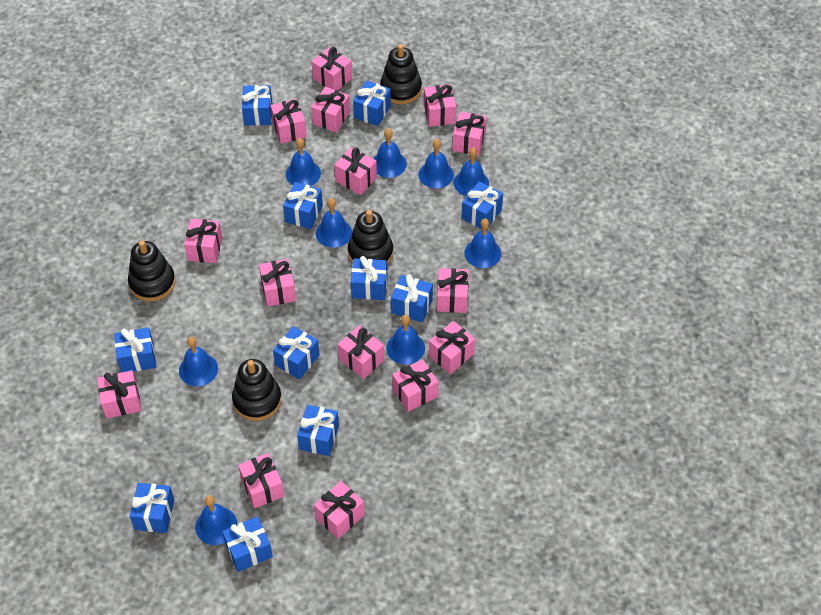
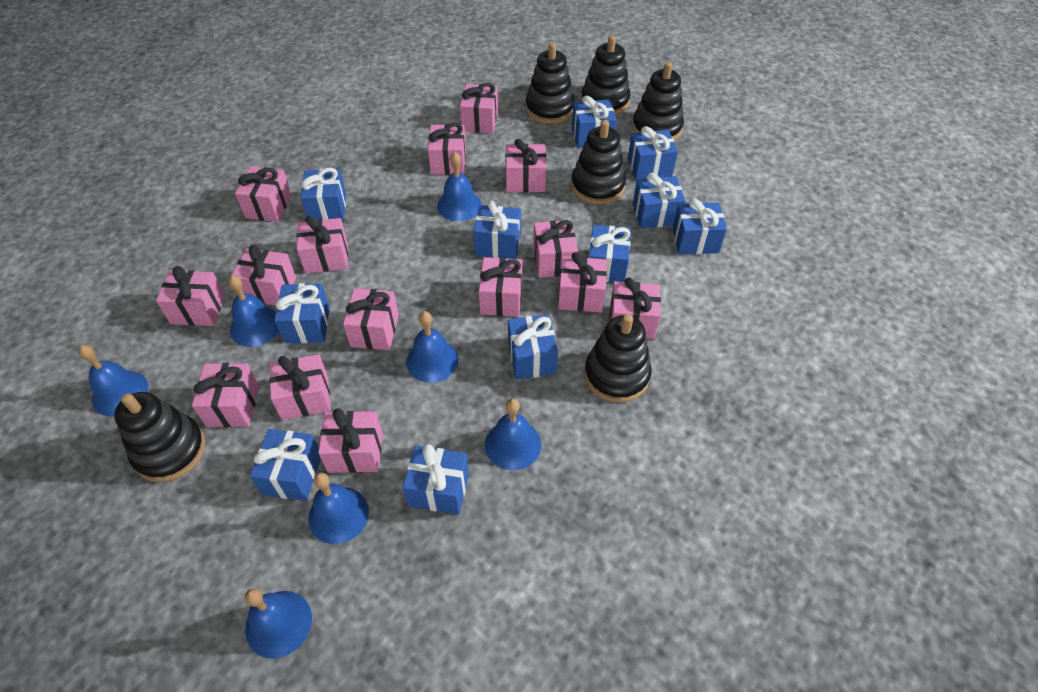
black stacking toy: [128,240,176,301] [232,359,282,421] [348,210,393,264] [380,44,422,104] = 4 -> [114,392,205,482] [526,43,575,124] [571,120,626,205] [581,35,630,115] [584,314,652,403] [632,62,684,141] = 6
blue bell: [179,337,218,386] [195,495,237,545] [286,138,321,186] [316,198,352,248] [373,128,407,178] [386,315,425,365] [418,139,454,188] [454,147,489,196] [464,218,501,268] = 9 -> [78,345,148,417] [228,276,279,347] [244,588,312,659] [308,473,369,544] [406,311,459,383] [437,152,482,221] [485,398,541,470] = 7

